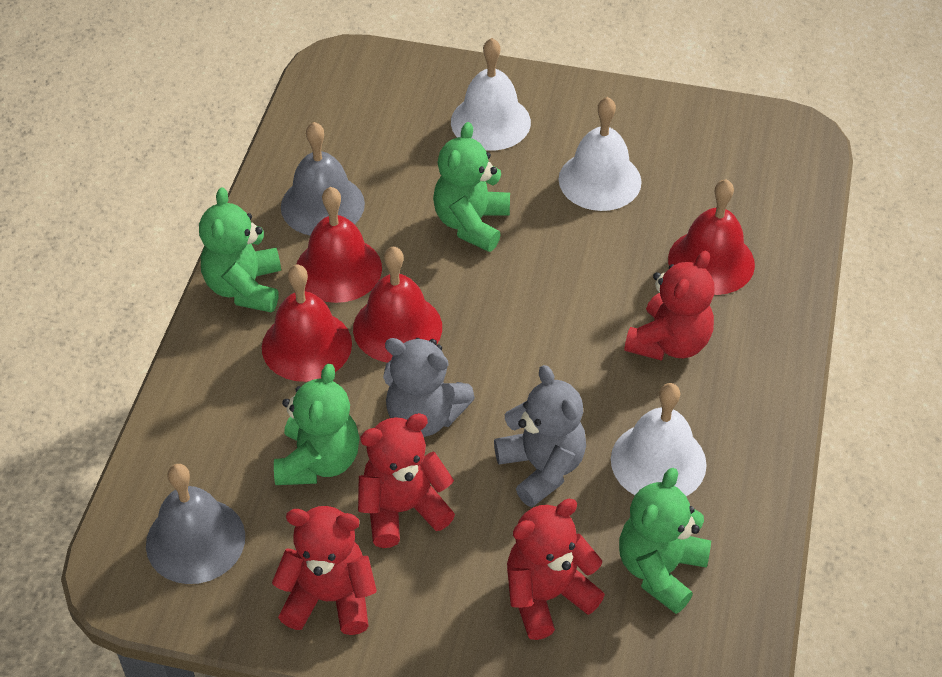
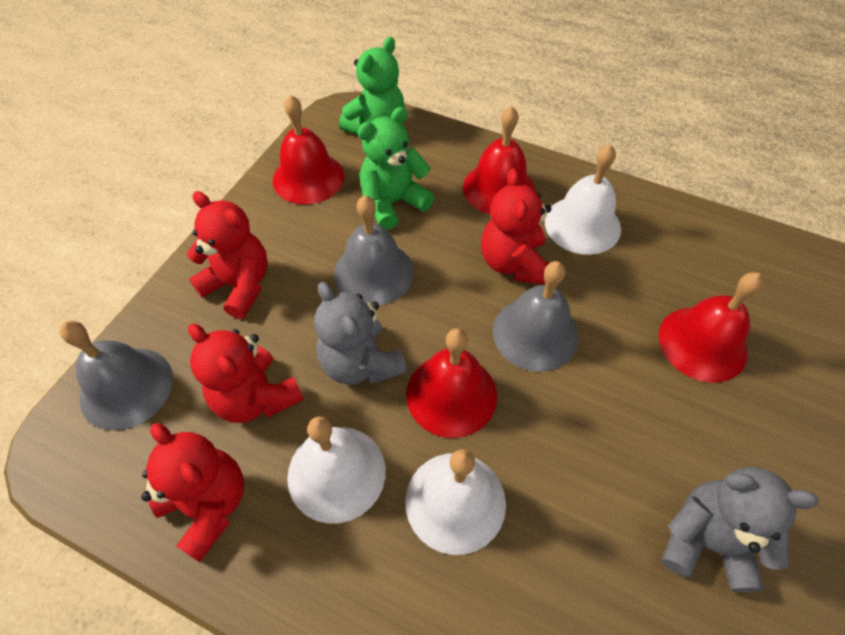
green teddy bear: [199,187,281,313] [274,364,359,485] [433,122,510,252] [619,468,711,614] = 4 -> [339,37,405,135] [358,107,434,230] = 2
grey bell: [146,464,245,584] [281,122,365,236] = 2 -> [60,321,173,431] [334,195,414,305] [493,261,579,372] = 3

